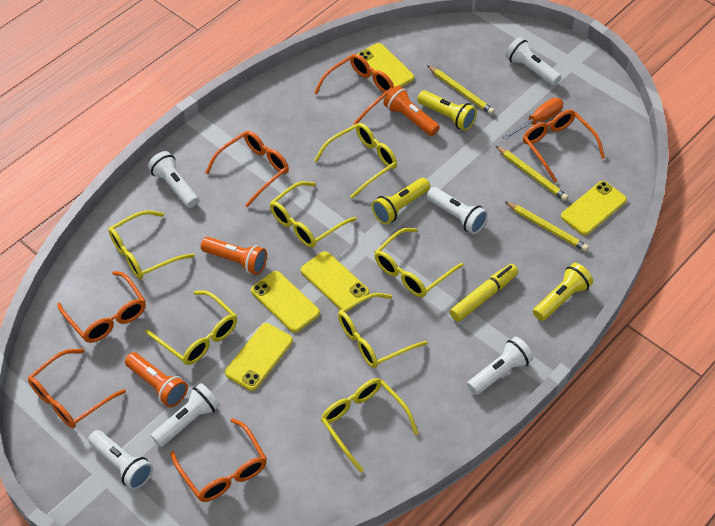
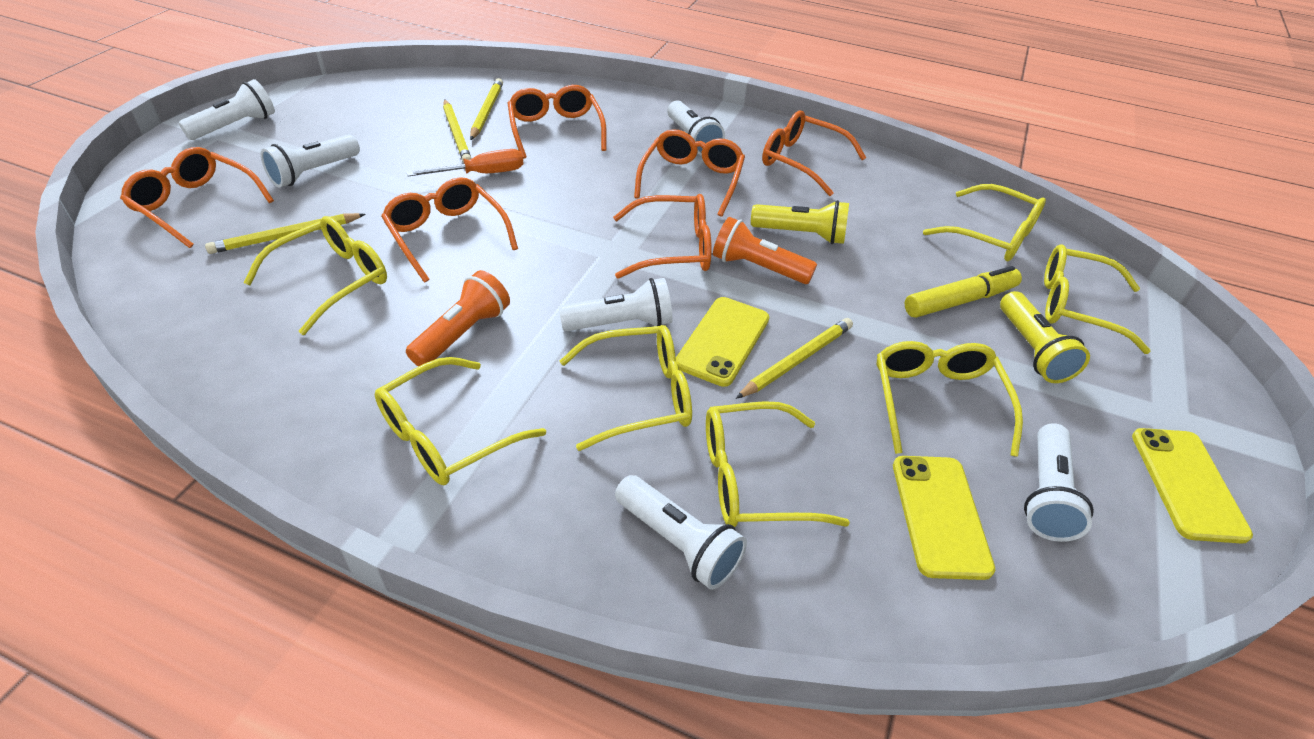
orange flashlight: [125,352,188,407] [201,237,267,275] [383,85,440,136] = 3 -> [406,270,510,367] [713,217,817,284] = 2
yellow flashlight: [372,178,430,224] [417,90,477,131] [533,263,593,321] = 3 -> [751,200,849,244] [1000,291,1090,383] = 2
yellow pencil: [427,65,495,115] [496,146,568,201] [505,202,589,252] = 3 -> [205,213,366,254] [443,99,472,163] [470,78,503,140] [736,318,853,399] = 4
yellow phone: [225,323,293,391] [251,271,320,333] [301,251,369,312] [357,43,414,87] [561,181,627,235] = 5 -> [676,297,769,387] [893,456,995,580] [1132,428,1253,544] = 3

